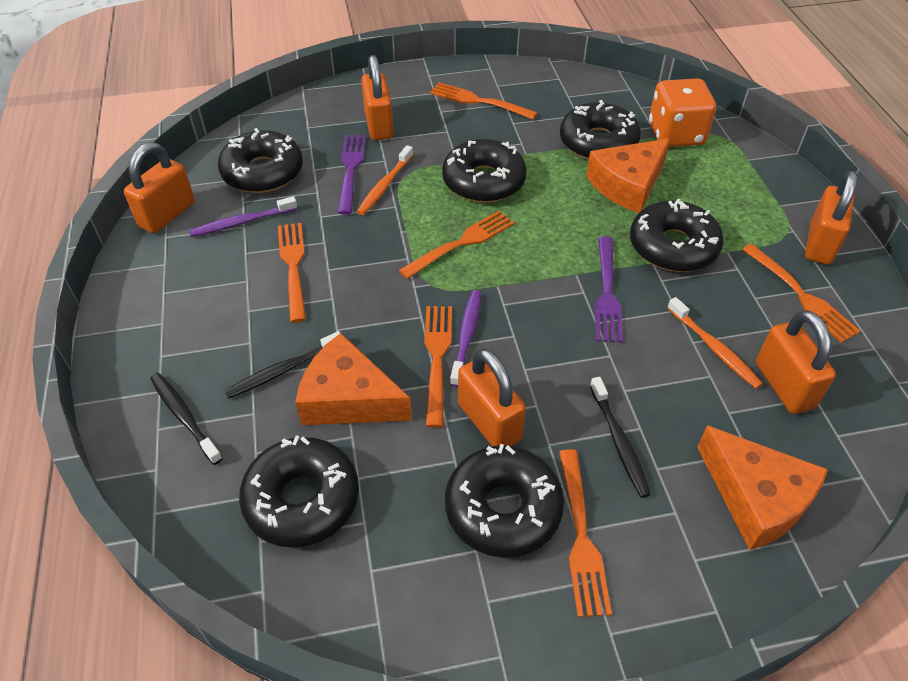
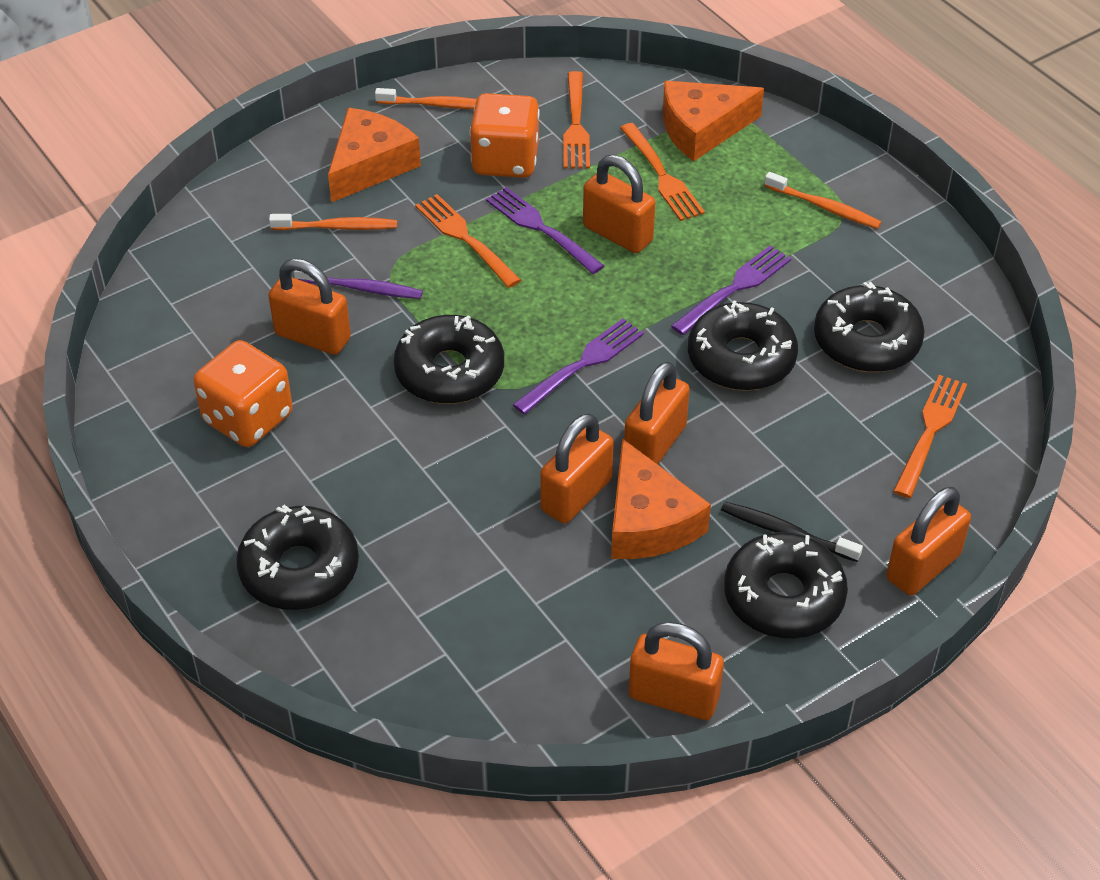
black donut: [218,128,303,193] [239,436,359,548] [442,139,526,203] [445,444,564,558] [560,100,641,160] [630,199,724,272] = 6 -> [236,505,359,610] [394,315,504,404] [688,300,798,391] [724,532,848,638] [814,282,925,372] = 5
black toothbrush: [150,373,223,465] [224,331,340,399] [590,377,651,498] = 3 -> [721,502,863,562] = 1
orange dice: [649,78,716,147] = 1 -> [194,340,293,447] [470,93,540,178] = 2
orange fork: [278,223,306,323] [399,211,515,279] [424,306,452,428] [430,82,537,120] [559,449,612,617] [742,244,860,343] = 6 -> [415,194,521,288] [563,71,590,168] [620,123,705,221] [893,375,967,498] = 4
orange padlock: [124,142,195,233] [361,55,394,140] [458,348,526,446] [756,310,836,414] [805,171,857,265] = 5 -> [268,258,351,355] [540,413,614,524] [583,155,655,253] [624,362,690,464] [629,622,724,720] [886,487,971,596] = 6
orange toothbrush: [357,145,413,215] [667,297,763,389] = 2 -> [269,214,397,230] [375,88,477,109] [764,172,881,229] = 3
purple fork: [338,135,366,215] [595,236,623,343] = 2 -> [486,187,604,274] [513,318,644,415] [671,245,791,335] = 3
purple toothbrush: [189,196,297,237] [450,290,481,387] = 2 -> [294,270,423,299] = 1

